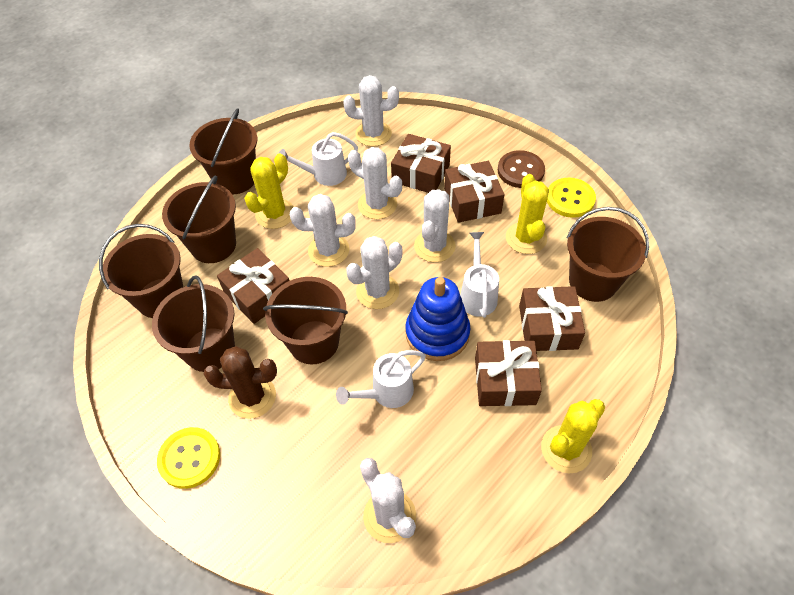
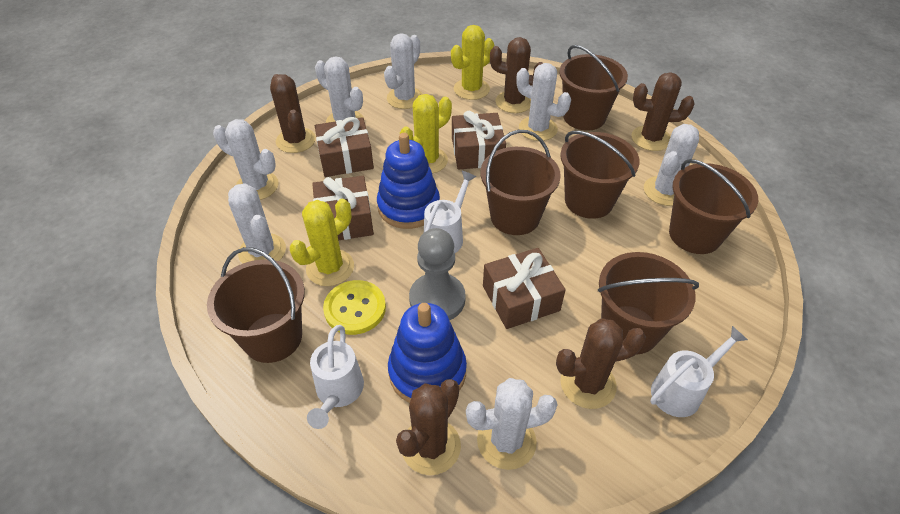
blue stacking toy: [405,277,470,361] = 1 -> [377,133,440,229] [388,303,467,403] = 2
brown button: [498,150,545,188] = 1 -> none = 0
brown cactus: [204,346,277,419] = 1 -> [270,74,316,153] [396,379,461,475] [490,37,543,113] [556,319,646,409] [632,72,695,151] = 5
brown gift: [217,248,290,324] [391,134,451,193] [444,161,504,223] [475,340,542,406] [519,286,585,351] = 5 -> [312,176,374,240] [315,117,374,177] [452,111,506,169] [483,248,566,329] = 4
grey pawn: none = 0 -> [409,228,466,320] = 1
white cactus: [290,194,356,267] [343,75,399,147] [346,236,403,309] [348,147,402,219] [360,458,416,543] [414,189,456,262] = 6 -> [213,119,279,200] [228,183,286,264] [315,56,364,123] [384,33,423,109] [466,378,558,470] [516,63,571,141] [644,124,699,206] = 7
yellow button: [157,427,220,489] [547,178,596,218] = 2 -> [323,280,386,335] = 1

